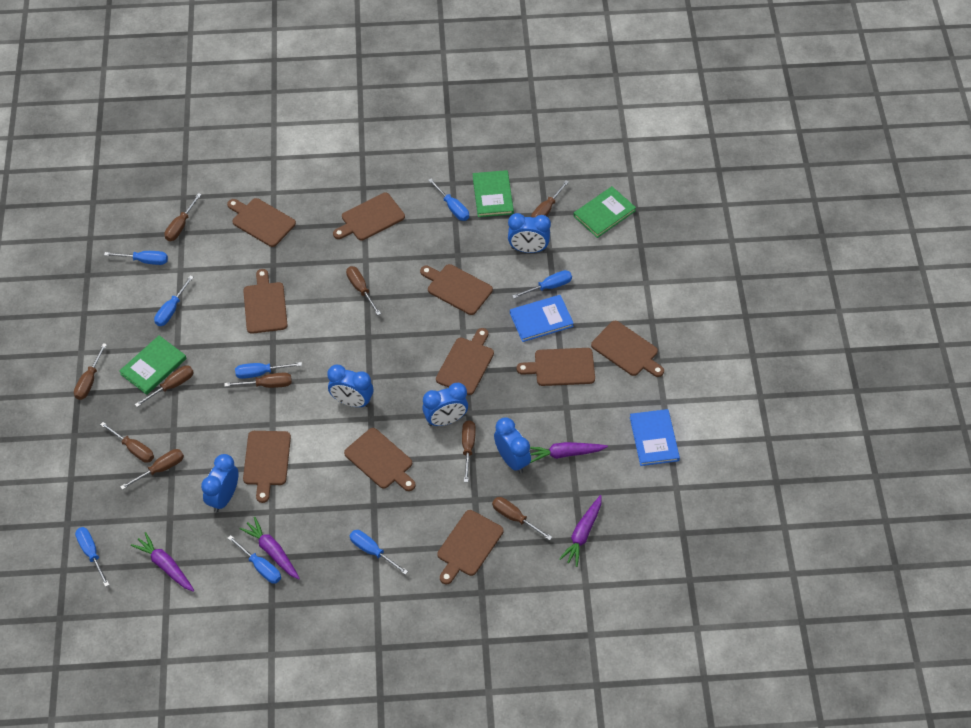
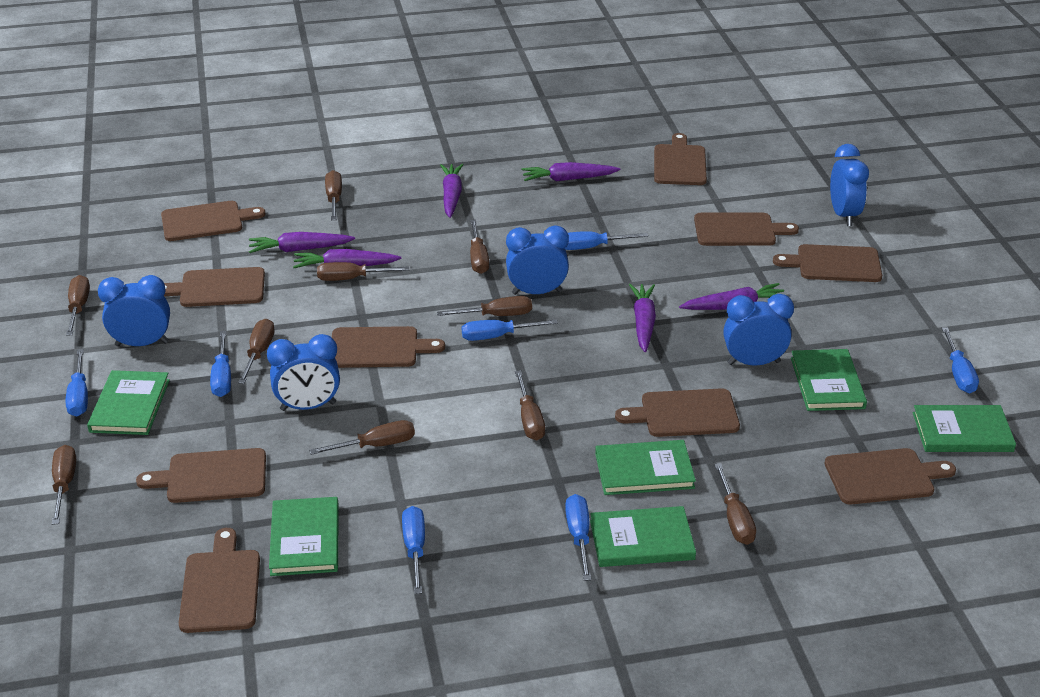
blue book: [510,295,574,342] [630,409,680,466] = 2 -> none = 0
blue screwdriver: [75,527,109,587] [104,251,168,265] [154,275,193,326] [228,535,281,583] [235,362,302,379] [350,530,408,575] [428,179,469,221] [512,270,572,299] = 8 -> [66,349,88,416] [210,331,231,397] [402,506,425,594] [462,319,558,341] [565,231,648,250] [565,494,591,581] [942,327,979,393] = 7
green book: [119,335,187,395] [473,170,514,217] [573,186,636,238] = 3 -> [87,370,170,435] [269,497,339,576] [590,506,696,567] [595,440,696,495] [791,349,867,411] [913,405,1016,452] = 6
purple carrot: [131,532,194,592] [240,517,300,579] [530,442,608,463] [559,495,602,567] = 4 -> [249,232,355,253] [293,249,401,268] [440,164,463,218] [522,162,620,181] [629,284,656,352] [679,283,789,310] = 6

